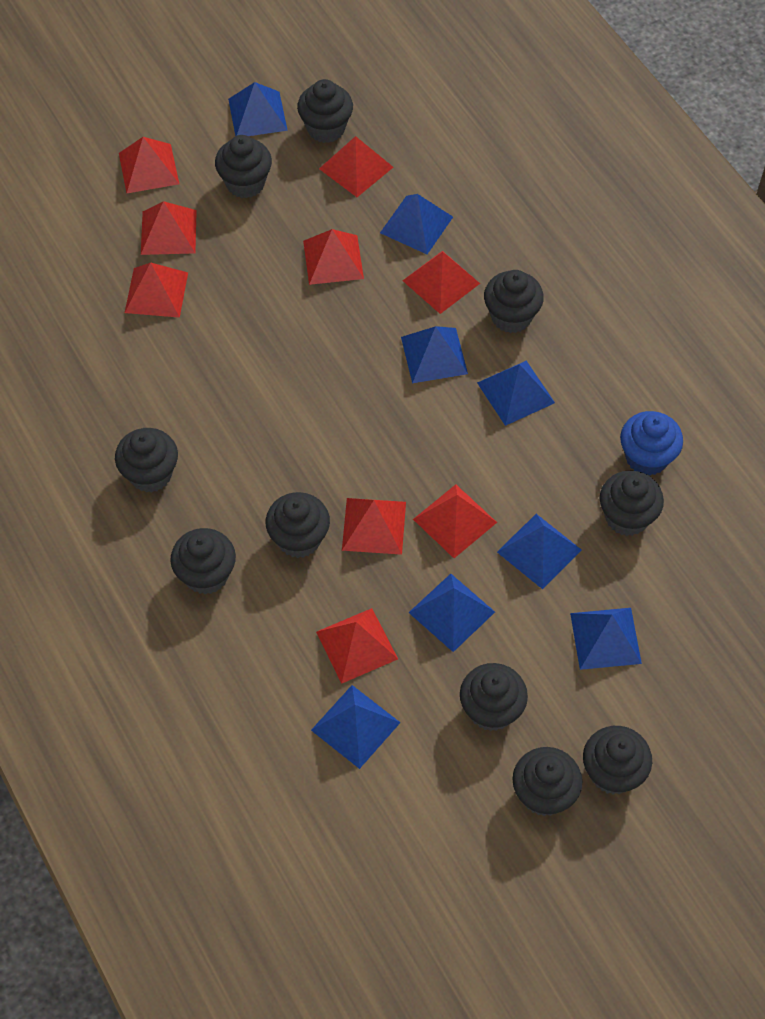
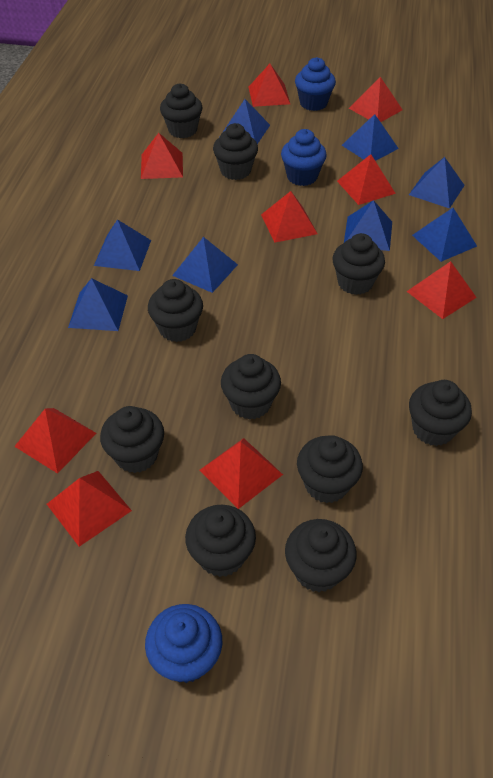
blue cupcake: [620,411,683,476] = 1 -> [145,604,222,683] [281,129,327,186] [295,57,336,111] = 3

